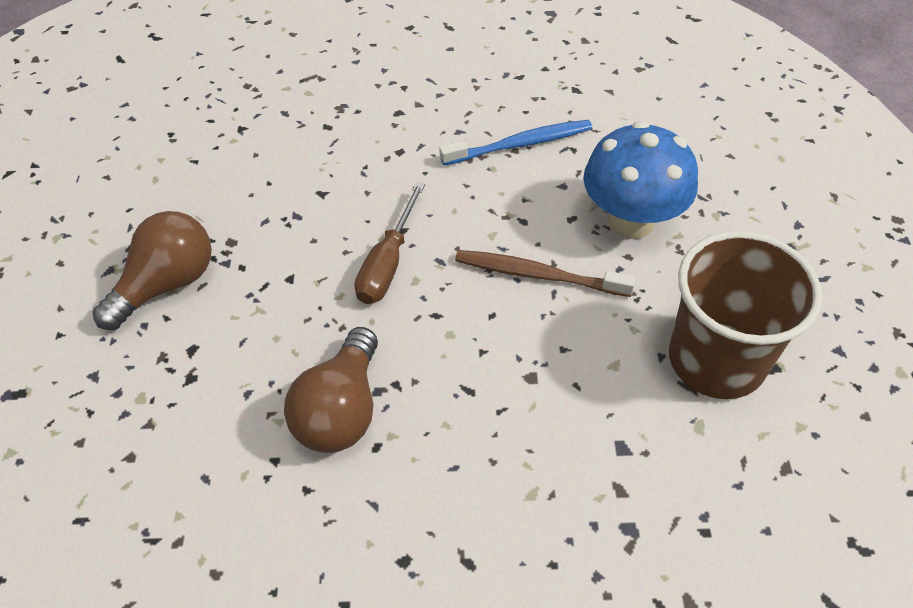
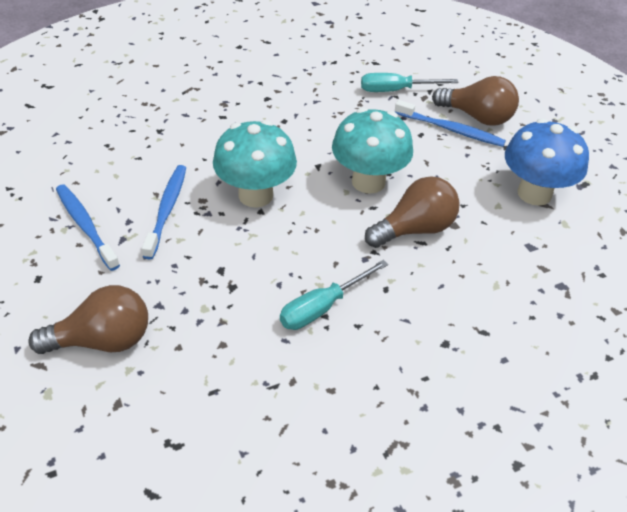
blue toothbrush: [439,120,592,166] = 1 -> [56,184,120,271] [142,165,186,259] [395,100,506,147] = 3
brown cup: [669,231,822,399] = 1 -> none = 0
brown light bulb: [92,211,212,330] [284,327,378,453] = 2 -> [28,285,148,354] [365,176,460,248] [432,76,519,126] = 3
brown screwdriver: [354,182,425,304] = 1 -> none = 0
brown toothbrush: [455,250,636,297] = 1 -> none = 0
turquoise mushroom: none = 0 -> [213,120,297,208] [332,108,413,194] = 2
turquoise screwdriver: none = 0 -> [280,260,388,330] [361,73,459,92] = 2

